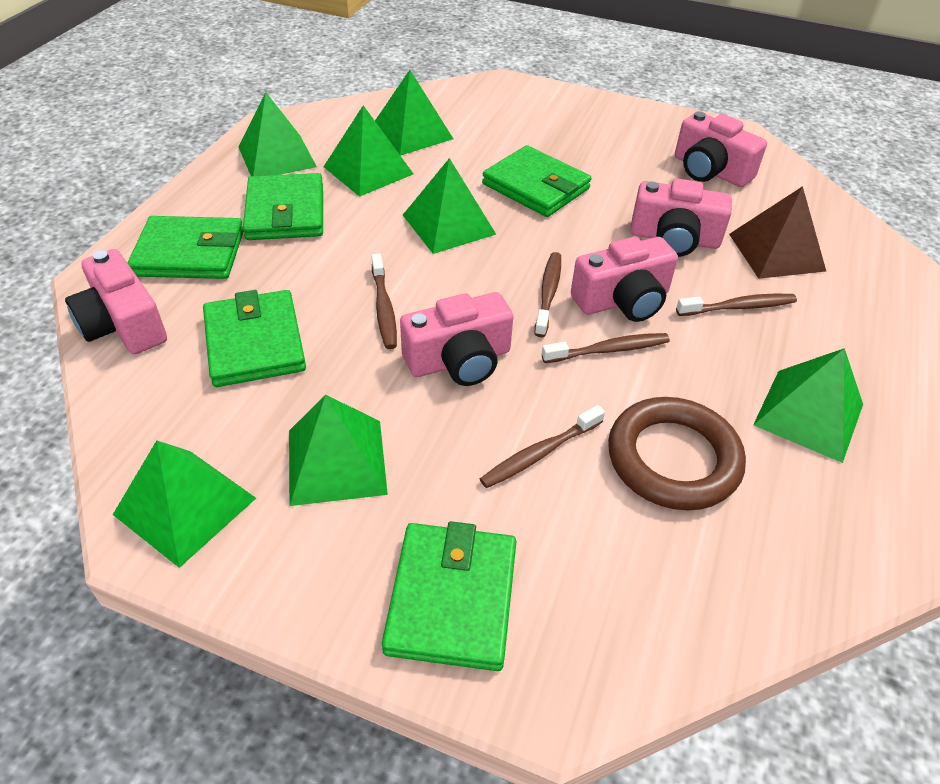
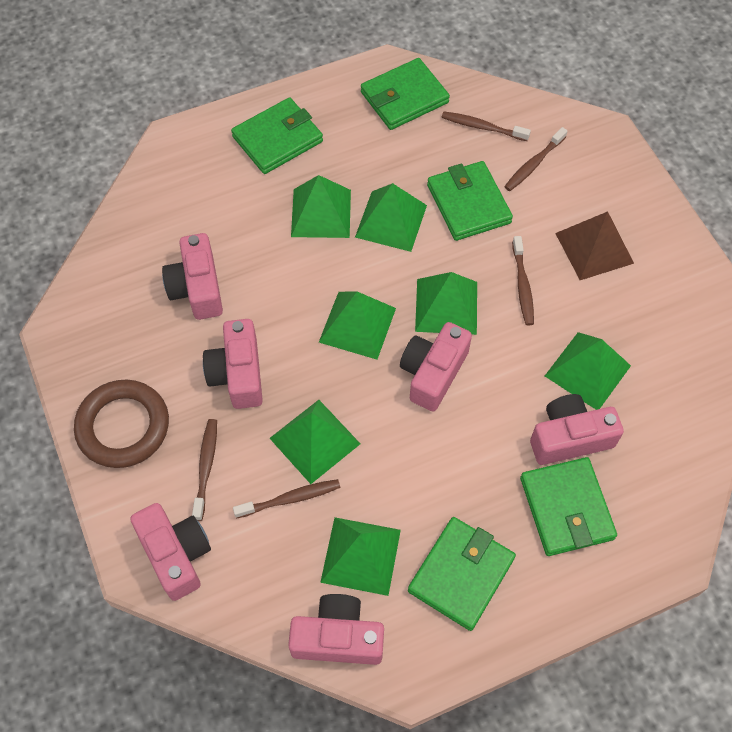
pink camera: [65,249,167,354] [400,292,513,386] [571,237,678,322] [630,178,732,257] [675,111,767,187] = 5 -> [130,503,211,601] [162,233,223,320] [203,319,263,409] [288,594,384,665] [400,322,472,411] [530,394,624,465] = 6

